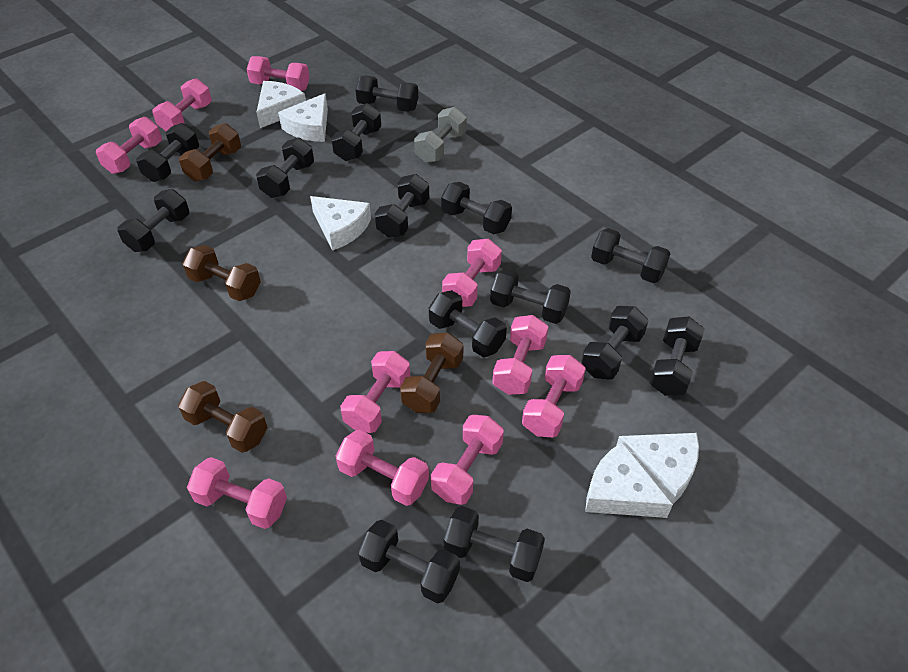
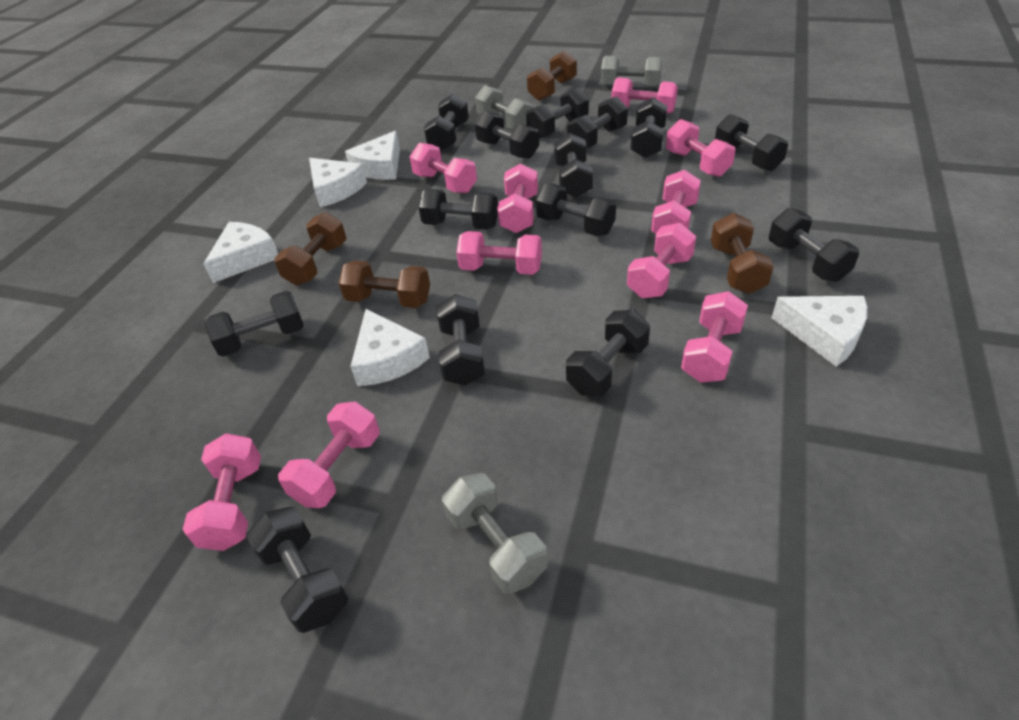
grey dumbbell: [414,107,467,163] = 1 -> [442,473,547,594] [475,85,533,130] [601,56,662,87] = 3

